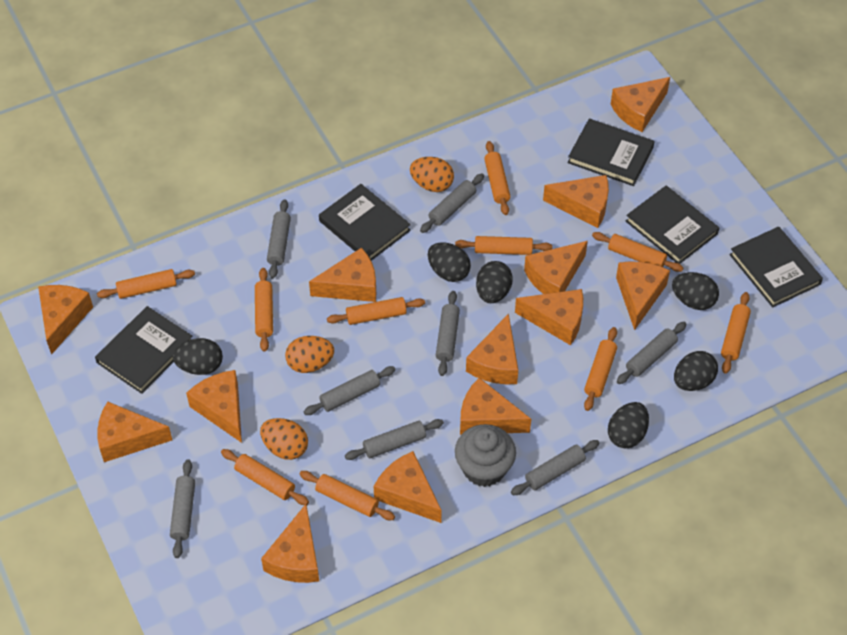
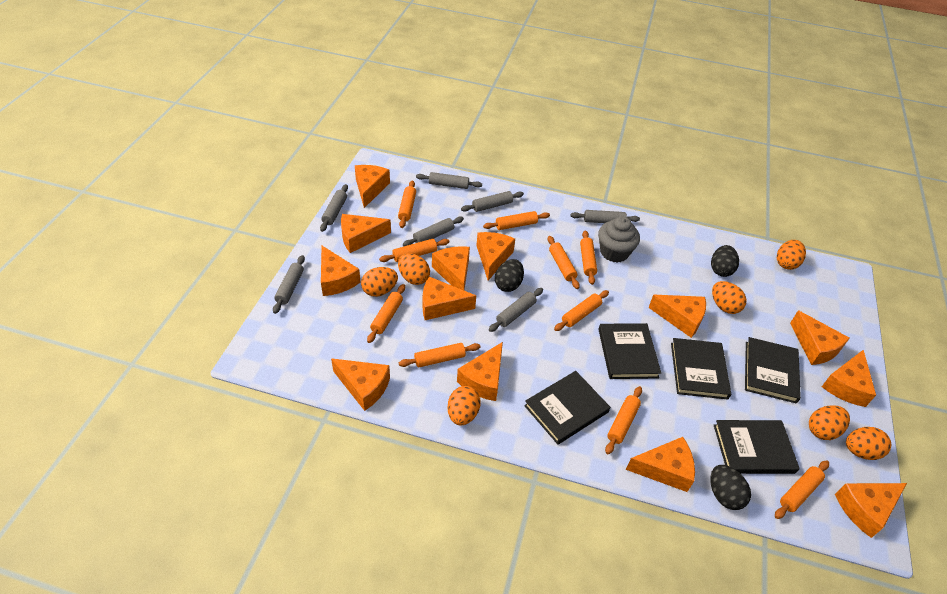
black egg: [172,338,223,375] [428,242,471,282] [476,261,512,303] [608,402,649,449] [672,272,719,310] [674,351,718,391] = 6 -> [495,259,524,292] [710,465,751,510] [711,245,739,277] = 3
grey rolling pin: [170,459,195,558] [267,199,291,279] [304,366,396,415] [345,419,444,460] [420,174,484,233] [436,291,460,376] [511,440,599,495] [617,322,687,384] = 8 -> [273,255,305,314] [320,184,348,232] [403,217,464,246] [416,172,482,189] [461,191,524,212] [489,288,543,332] [571,210,640,223] = 7
orange egg: [260,418,308,460] [285,336,334,373] [410,157,454,192] = 3 -> [361,267,398,297] [398,253,430,285] [447,386,481,426] [712,281,746,314] [777,240,806,270] [809,405,850,440] [846,427,891,460] = 7

